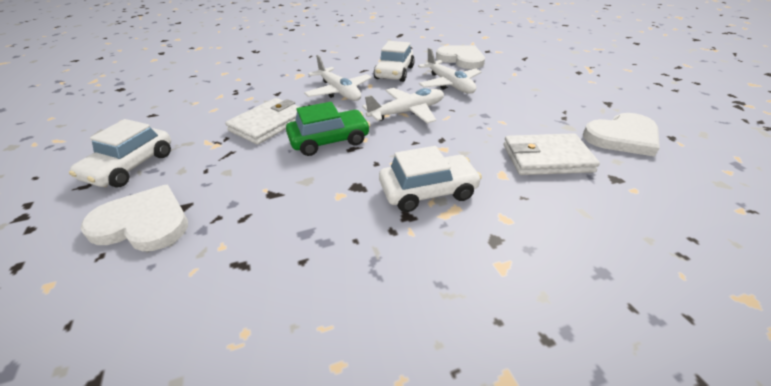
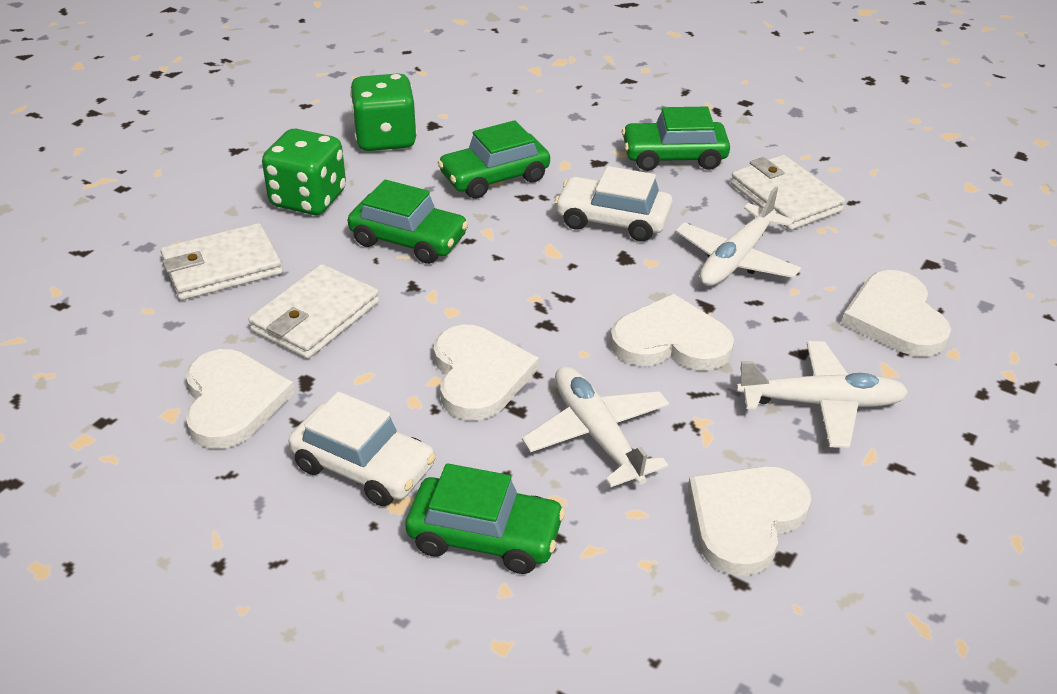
green car: [286,102,370,156] = 1 -> [348,179,468,264] [405,463,565,574] [438,120,550,199] [622,107,730,171] = 4
green dice: none = 0 -> [262,129,346,215] [350,73,417,151] = 2
white car: [69,119,171,188] [374,41,415,82] [379,146,482,212] = 3 -> [289,391,436,506] [555,166,673,241] = 2
white heart: [80,185,188,251] [436,46,485,69] [583,113,660,157] = 3 -> [186,349,295,449] [433,325,539,420] [610,294,734,371] [688,466,811,576] [842,270,951,357] = 5
white wallet: [225,98,299,145] [504,133,600,175] = 2 -> [161,223,282,300] [249,264,379,359] [731,155,845,230] = 3

